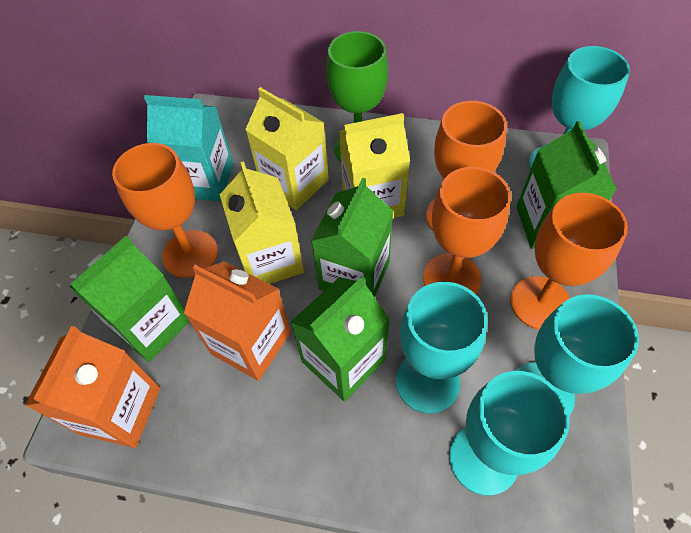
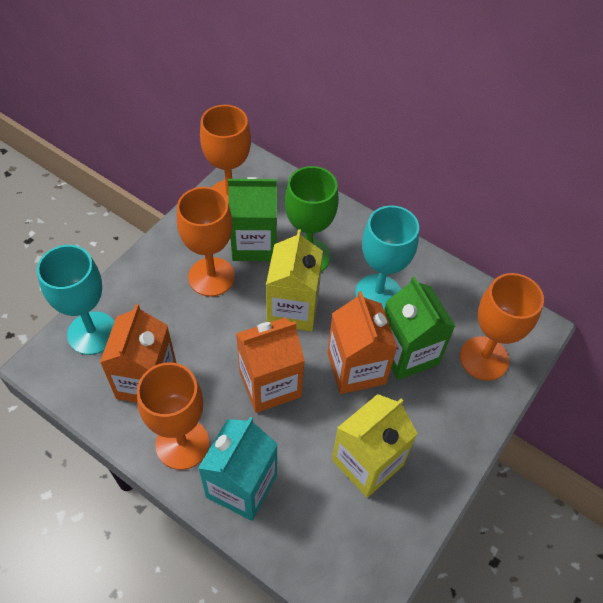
green carton: [69,236,190,362] [291,276,390,402] [311,178,393,297] [516,121,617,249] = 4 -> [228,177,277,261] [384,276,456,380] = 2
orange carton: [25,326,160,448] [184,261,291,381] = 2 -> [100,304,176,403] [236,318,305,413] [327,291,397,394] = 3
turquoise goblet: [396,282,488,414] [449,371,570,496] [516,294,639,415] [529,46,630,170] = 4 -> [37,245,115,355] [355,205,419,309] = 2
yellow carton: [220,161,304,284] [245,87,329,210] [339,113,410,218] = 3 -> [266,229,323,331] [332,394,418,498] = 2

